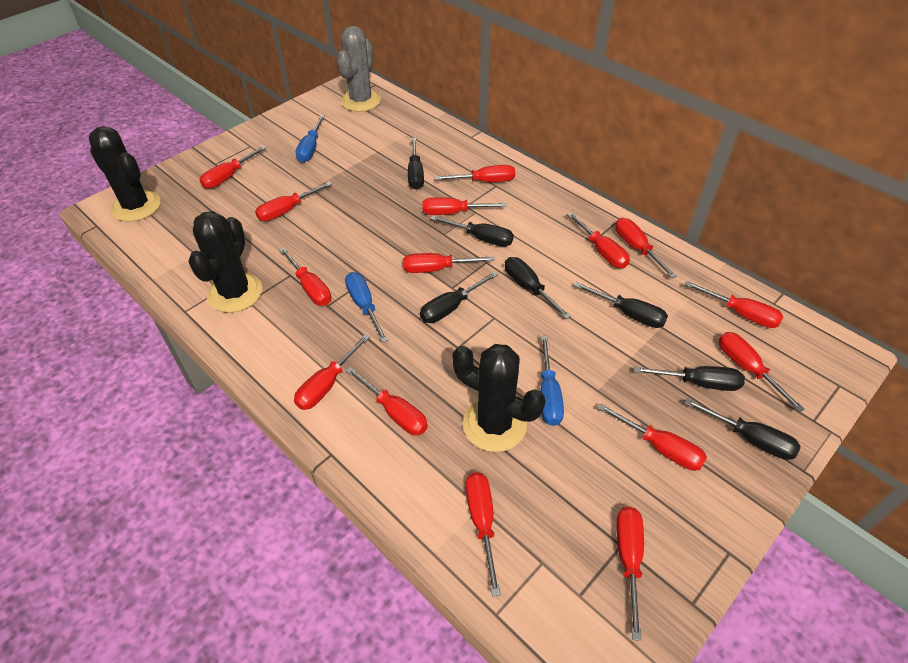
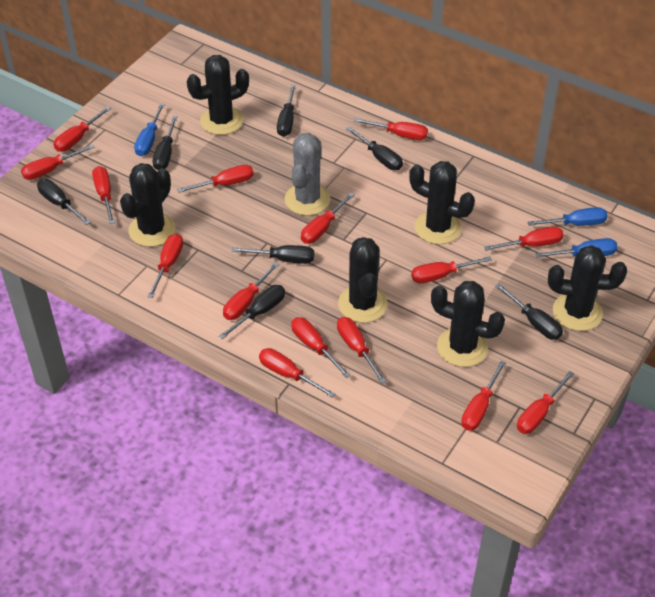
black cactus: [89,126,161,222] [189,211,262,313] [452,344,546,452] = 3 -> [120,163,176,247] [187,55,249,135] [338,237,388,323] [409,161,475,244] [431,281,505,367] [548,245,627,331] = 6

